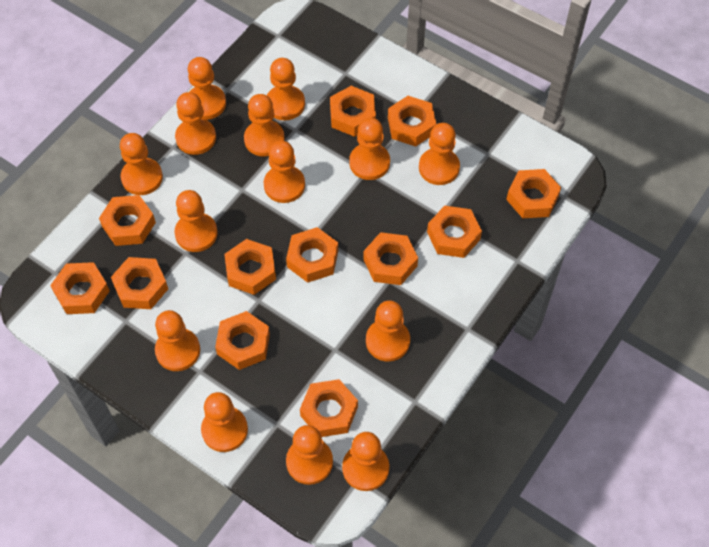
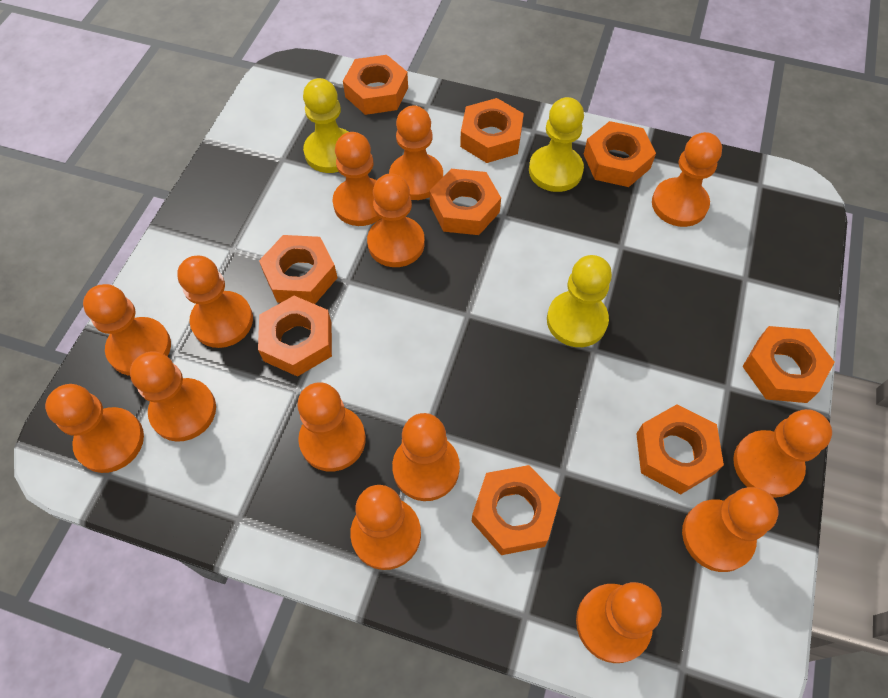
orange nut: [50,262,110,314] [99,195,156,246] [111,257,168,309] [215,311,270,370] [224,239,276,295] [286,227,338,283] [300,379,358,437] [330,86,376,137] [363,232,418,285] [388,96,436,147] [427,205,482,258] [506,169,561,218] = 12 -> [258,296,332,377] [259,235,338,304] [343,55,408,115] [430,169,501,235] [460,98,524,163] [471,465,560,555] [584,121,656,187] [636,404,724,494] [742,326,835,403] = 9
yellow pawn: none = 0 -> [303,78,348,173] [529,97,584,192] [547,255,612,347] = 3

